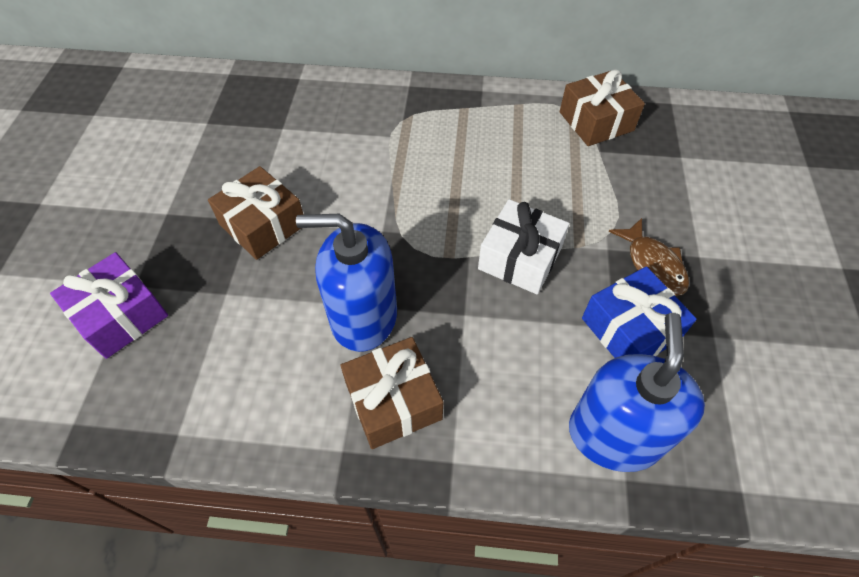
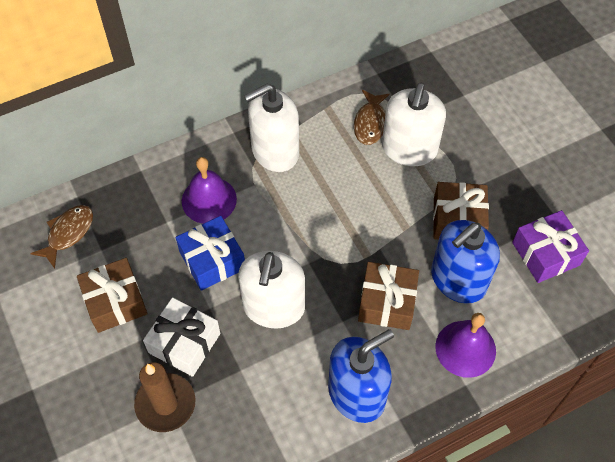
brown candle: none = 0 -> [134,362,196,432] = 1
brown fish: [608,218,689,296] = 1 -> [30,205,93,269] [354,90,390,145] = 2
purple bell: none = 0 -> [182,157,237,224] [435,313,496,378] = 2
white soap dispenser: none = 0 -> [238,251,305,329] [244,84,299,172] [382,83,446,166] = 3

